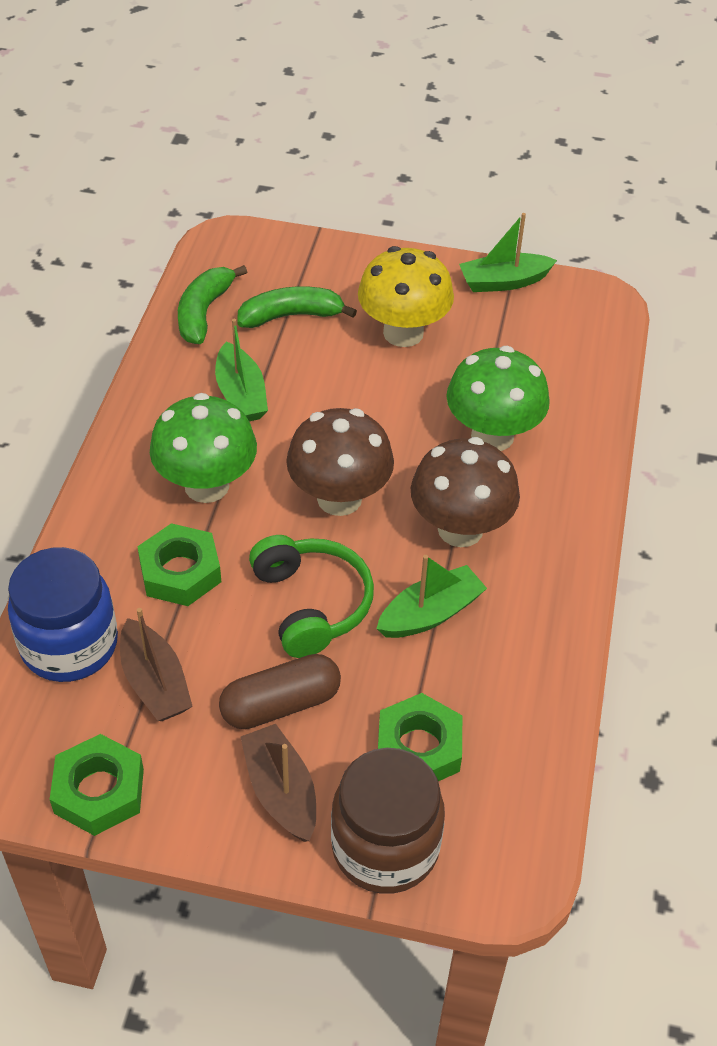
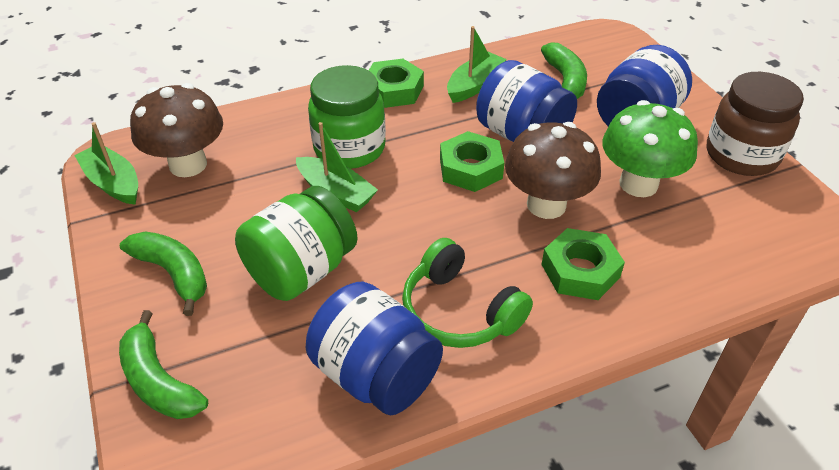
blue jar: [8,547,118,682] = 1 -> [306,281,443,415] [476,60,577,142] [597,45,692,126] = 3
brown boat: [120,608,193,721] [240,724,316,842] = 2 -> none = 0
brown capsule: [219,654,341,729] = 1 -> none = 0
green banana: [178,265,247,344] [237,286,357,328] = 2 -> [119,310,208,419] [120,231,207,316] [541,42,587,99] = 3
green jar: none = 0 -> [235,186,358,301] [308,65,386,169] = 2
green mushroom: [150,393,257,503] [446,346,550,451] = 2 -> [602,100,698,197] = 1
yellow mushroom: [358,246,454,347] = 1 -> none = 0

